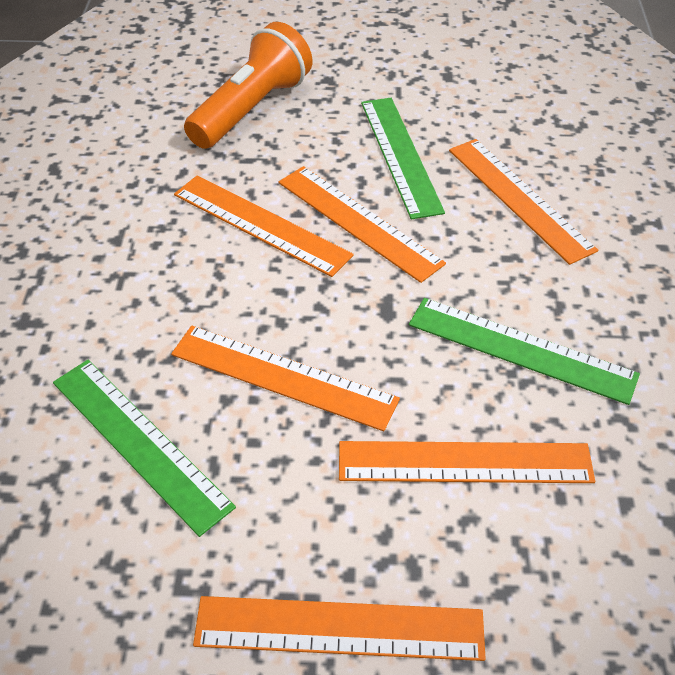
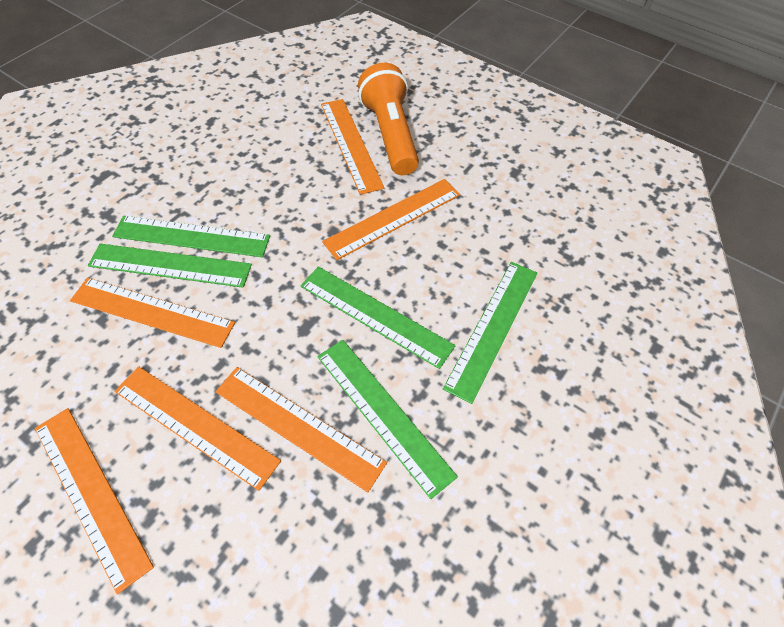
green ruler: [53,360,236,537] [361,98,445,220] [409,298,640,405] = 3 -> [88,243,252,288] [112,216,270,257] [300,266,456,369] [317,340,458,499] [443,262,538,404] = 5

